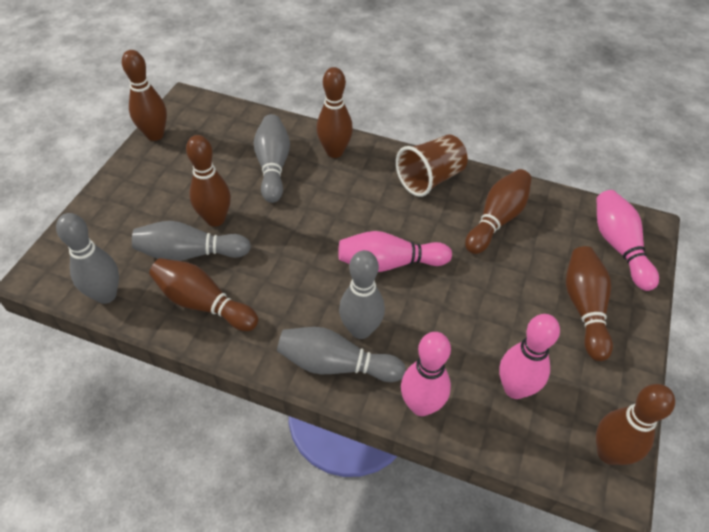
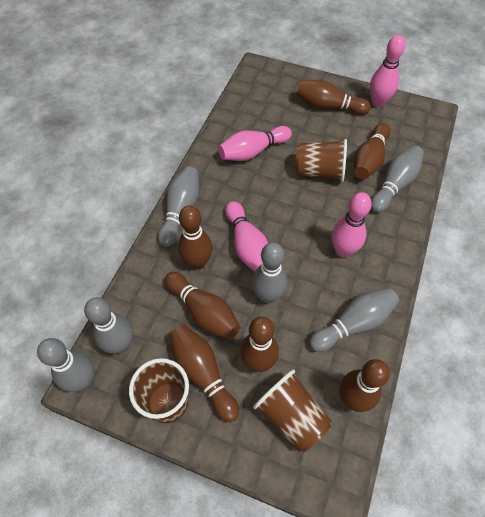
brown cup: [396,134,468,197] = 1 -> [129,358,189,423] [253,369,331,452] [296,139,347,182] = 3
grey bowling pin: [56,213,119,304] [132,221,251,261] [254,114,290,203] [277,327,406,382] [339,250,385,339] = 5 -> [37,338,95,392] [84,297,133,354] [158,166,199,247] [252,242,287,303] [309,288,399,352] [371,145,424,213] = 6

